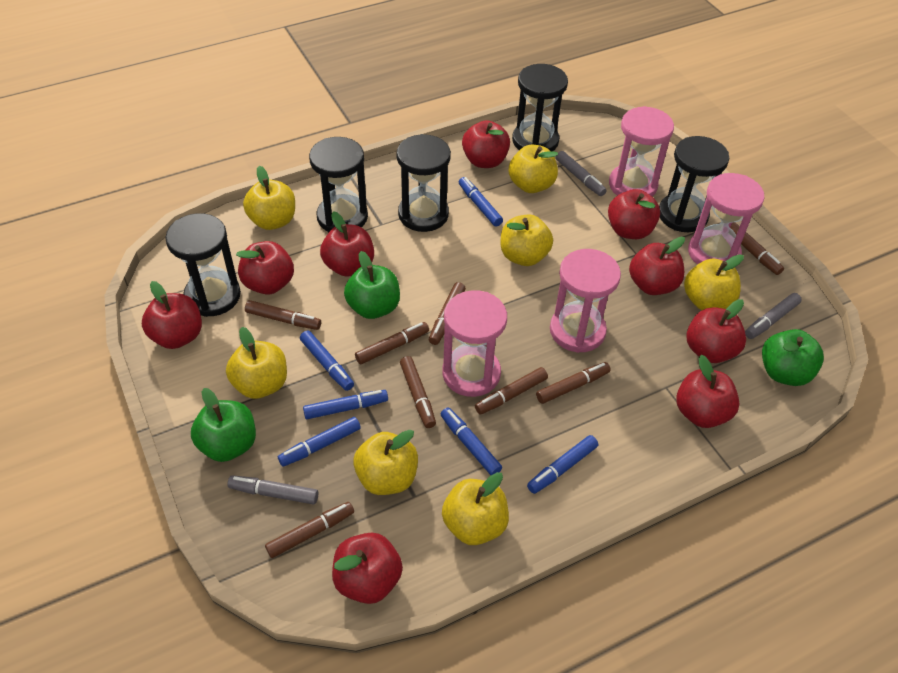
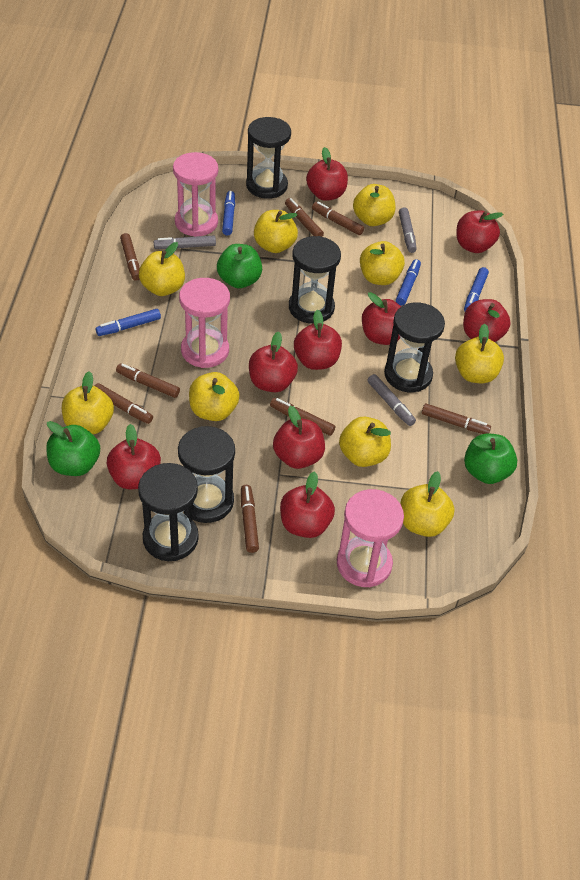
blue marker: [278,417,361,467] [300,331,354,391] [303,390,388,419] [441,408,502,475] [459,177,503,227] [527,435,598,494] = 6 -> [96,309,161,336] [222,191,235,235] [396,259,421,305] [464,267,489,311] = 4
pink hourglass: [442,290,507,397] [550,249,621,353] [609,106,674,197] [688,173,765,265] = 4 -> [173,152,218,237] [179,278,230,368] [337,489,404,587] = 3
yellow apple: [226,327,287,399] [243,166,295,230] [353,430,418,495] [442,472,509,545] [500,215,553,266] [509,145,558,193] [684,254,744,310] = 7 -> [62,371,114,434] [139,242,185,296] [189,372,240,421] [254,210,298,253] [339,417,391,467] [353,184,396,226] [360,241,405,285] [400,471,455,537] [455,324,504,383] = 9

